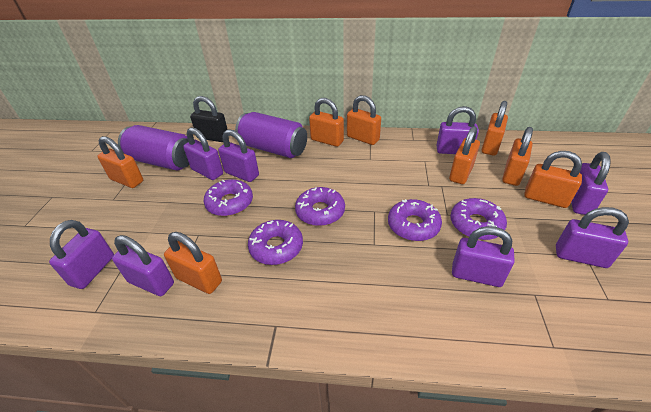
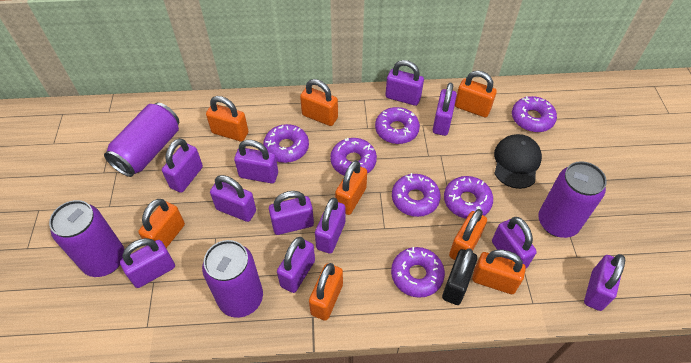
black cap: none = 0 -> [494,134,542,189] = 1
purple can: [118,125,189,170] [235,112,307,158] = 2 -> [49,200,124,277] [104,103,179,177] [202,240,263,318] [538,161,607,238] = 4
purple donut: [204,179,253,216] [248,220,303,265] [295,187,345,226] [388,199,442,241] [450,198,507,240] = 5 -> [263,124,309,163] [330,138,377,176] [375,107,420,144] [391,247,445,298] [392,173,441,217] [444,176,493,219] [512,96,557,132] = 7
purple padlock: [49,220,114,289] [112,235,174,296] [183,127,223,180] [218,129,259,182] [436,106,479,154] [452,226,515,287] [556,207,629,268] [571,152,611,215] = 8 -> [120,238,175,288] [162,138,203,193] [210,175,256,222] [234,140,278,183] [269,191,314,235] [277,237,315,293] [315,198,345,254] [385,60,424,106] [433,83,457,136] [492,217,537,268] [584,254,625,311] = 11

